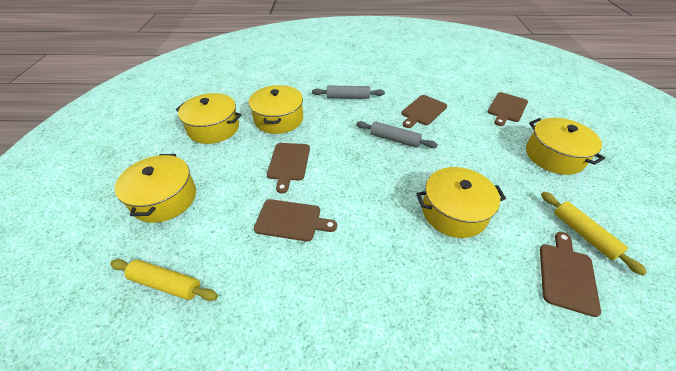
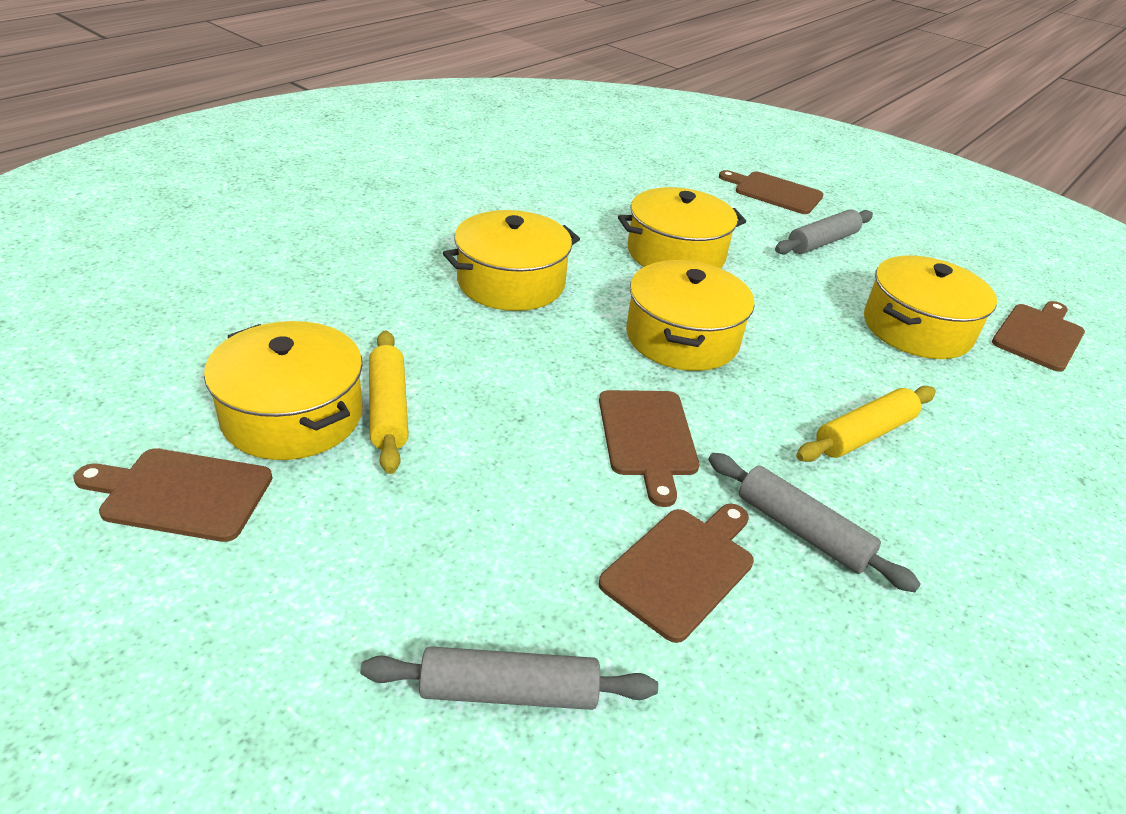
grey rolling pin: [312,86,385,99] [356,121,438,148] = 2 -> [360,646,658,710] [708,453,921,592] [775,209,873,254] = 3

